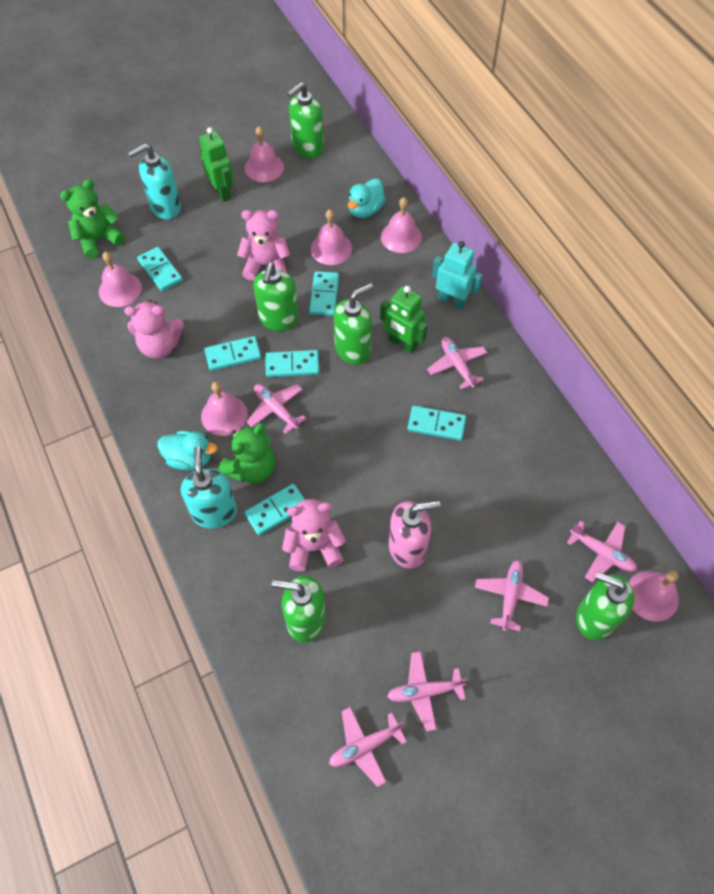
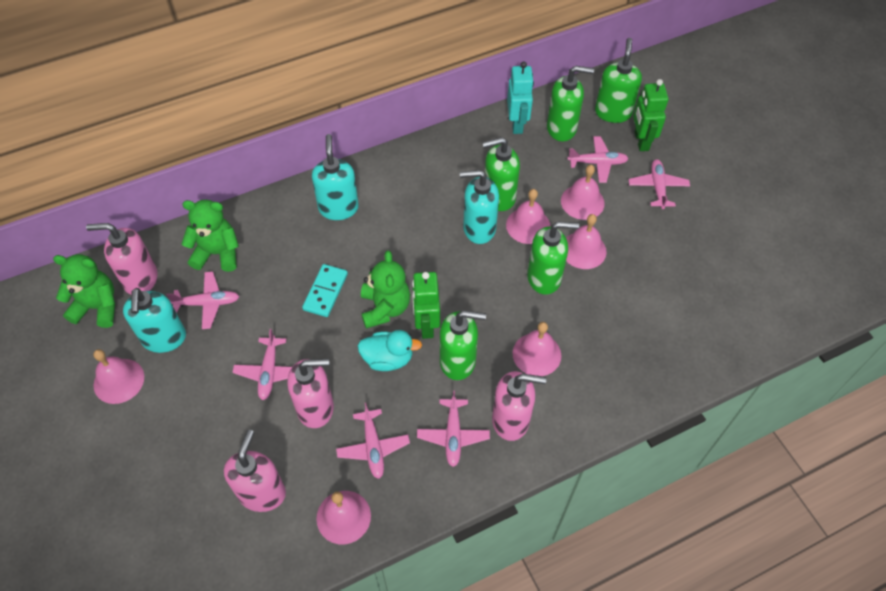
green teddy bear: [60,179,125,259] [219,423,275,484] = 2 -> [53,254,115,328] [182,200,239,272] [361,251,410,329] = 3
pink soap dispenser: [389,500,441,569] = 1 -> [86,223,158,295] [224,430,286,512] [287,358,334,428] [492,371,546,441] = 4
pink teddy bear: [124,300,184,359] [237,210,290,281] [282,499,346,571] = 3 -> none = 0
turquoise domino: [137,247,183,291] [204,336,261,371] [244,484,305,536] [265,350,320,377] [309,271,339,316] [408,406,466,441] = 6 -> [302,264,348,317] = 1
turquoise duck: [158,431,218,470] [348,178,385,218] = 2 -> [358,330,422,371] = 1
turquoise soap dispenser: [128,143,181,219] [181,446,237,529] = 2 -> [123,288,186,353] [312,134,359,220] [460,170,499,244] = 3

